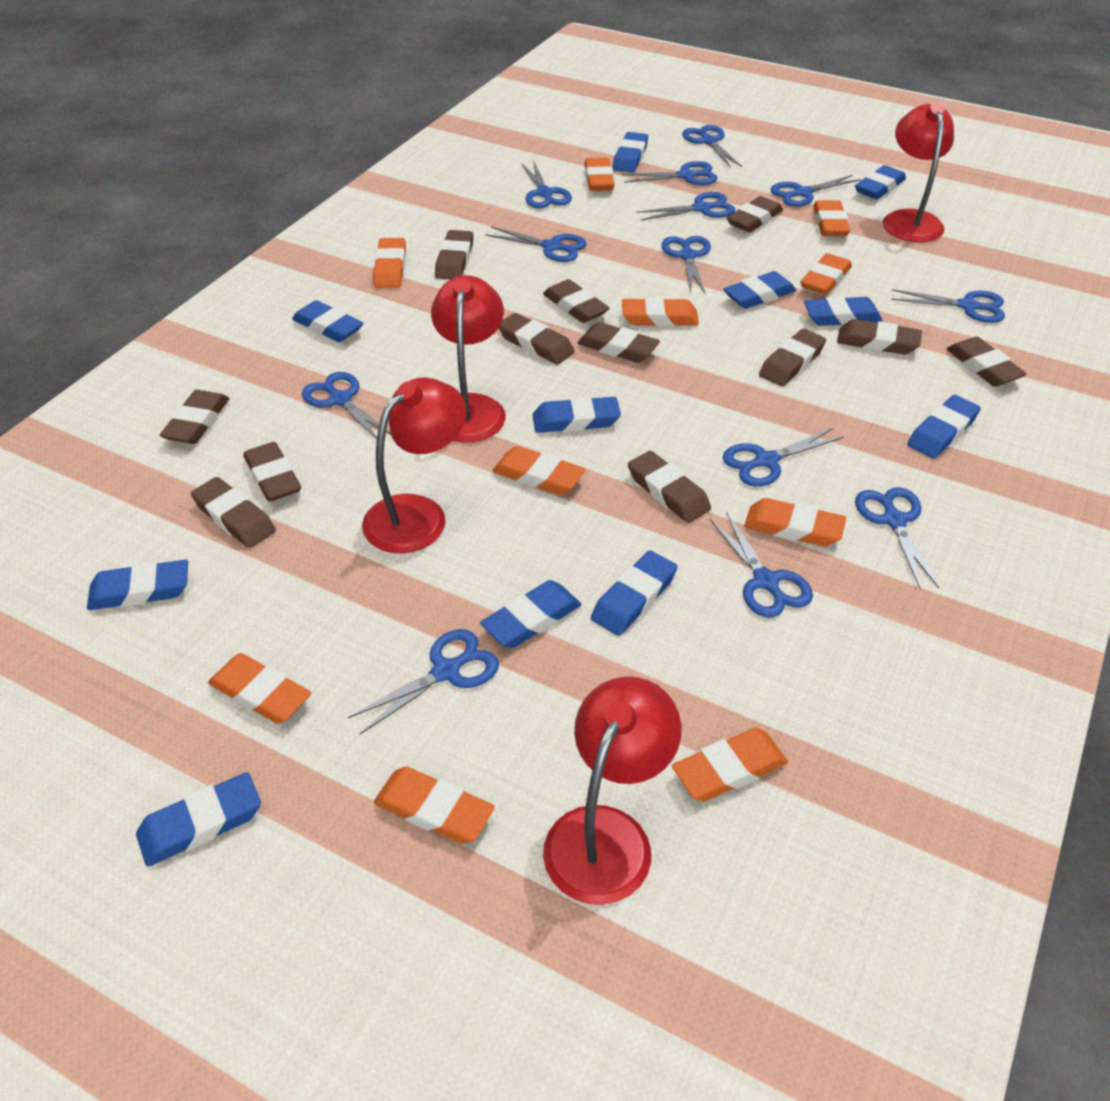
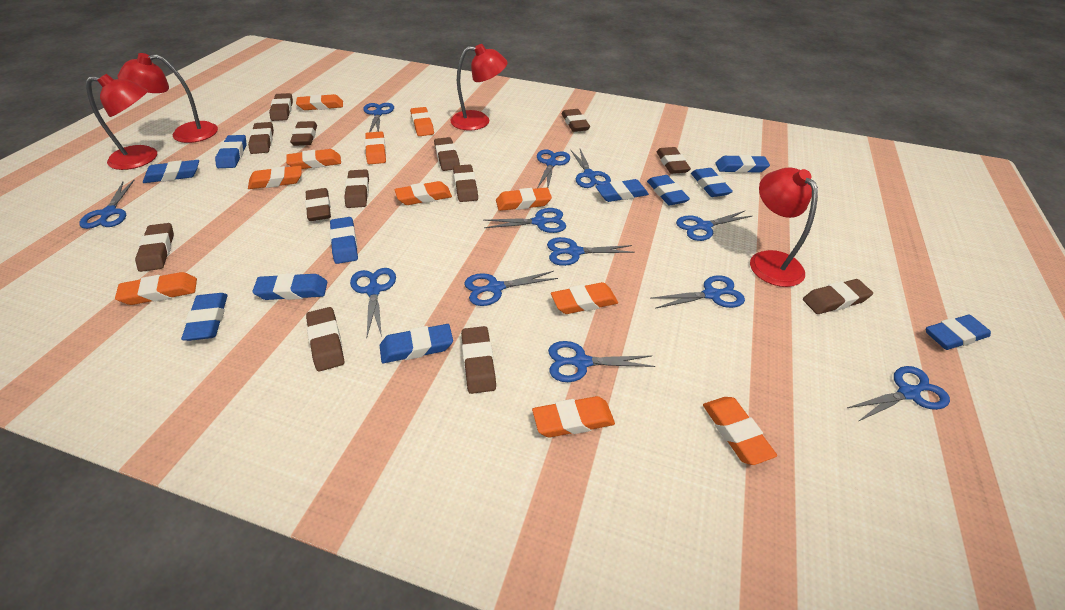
blue scissors: [302,372,391,440] [348,629,499,734] [485,227,586,262] [521,160,572,209] [622,161,717,185] [636,192,735,220] [661,236,711,295] [682,125,742,168] [710,512,813,617] [723,428,844,487] [770,175,861,207] [855,487,939,589] [891,289,1005,323] = 13 -> [79,180,134,229] [350,268,396,337] [363,103,394,132] [464,271,558,306] [483,208,566,233] [537,149,570,188] [547,237,635,266] [548,341,655,382] [571,149,611,188] [650,275,745,309] [676,211,752,241] [847,366,950,421] = 12
brown eraser: [160,390,230,444] [191,477,276,548] [244,442,301,502] [435,230,473,279] [499,313,575,365] [543,279,610,323] [578,322,660,363] [628,451,711,523] [727,196,783,233] [759,329,826,386] [837,319,922,354] [946,337,1027,387] = 12 -> [135,223,174,272] [248,122,274,154] [269,93,293,121] [290,121,317,146] [305,188,331,221] [306,307,344,372] [344,169,369,208] [434,137,460,171] [453,164,478,202] [461,326,496,394] [562,109,590,132] [656,147,691,174] [803,279,873,314] = 13
orange eraser: [208,653,311,724] [373,238,406,288] [374,767,495,844] [492,446,585,495] [585,158,615,191] [622,297,699,327] [672,728,788,801] [744,498,846,547] [800,253,852,295] [813,200,850,236] = 10 -> [115,272,197,305] [248,166,302,189] [286,149,341,169] [296,94,343,110] [365,131,386,164] [395,181,452,205] [410,107,434,136] [496,188,552,211] [532,396,615,437] [551,282,618,314] [703,397,777,465] = 11

